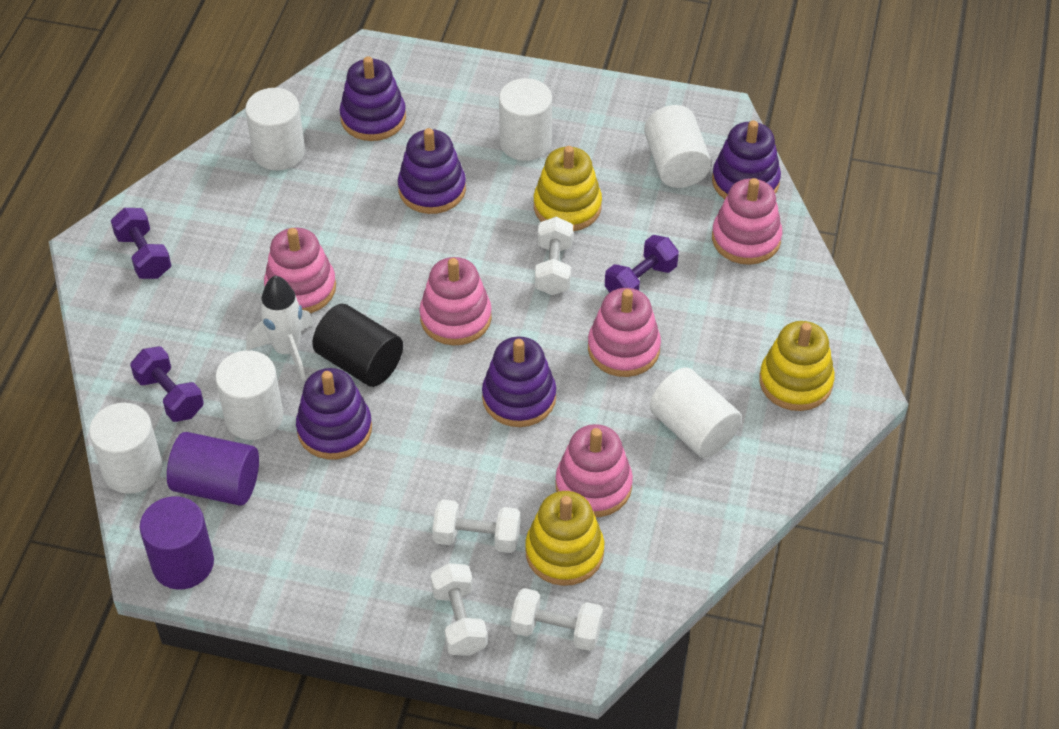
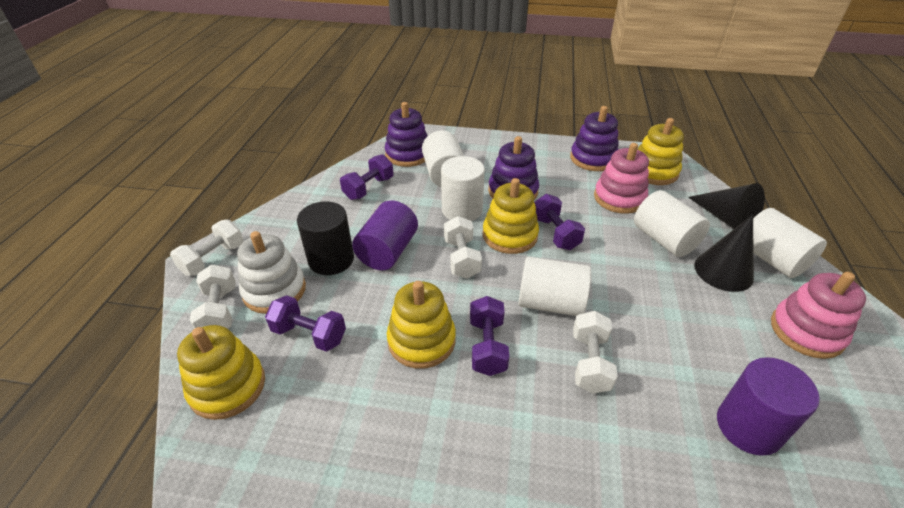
black cone: none = 0 -> [688,183,765,229] [694,215,754,292] = 2
pink stacking toy: [264,227,336,313] [419,257,492,345] [556,424,633,517] [588,288,661,377] [712,178,782,265] = 5 -> [594,143,649,214] [771,272,866,359] = 2
purple dumbbell: [111,208,171,279] [130,346,204,422] [605,235,679,292] = 3 -> [265,295,346,352] [340,154,394,200] [470,296,509,376] [534,194,585,250] = 4
purple stacking toy: [296,368,372,459] [340,57,406,141] [398,128,466,214] [482,336,556,427] [712,120,781,199] = 5 -> [385,102,428,167] [488,136,539,200] [570,106,619,171] = 3
white cylinder: [89,403,162,494] [215,350,283,440] [245,88,305,171] [499,78,552,161] [644,105,711,188] [649,367,742,458] = 6 -> [422,130,464,187] [441,156,485,221] [519,257,591,316] [634,190,710,257] [753,208,827,278] = 5
white rocket: [246,276,313,380] = 1 -> none = 0
white stacking toy: none = 0 -> [237,231,306,314] = 1
yellow stacking toy: [525,491,604,586] [534,146,602,231] [759,321,835,411] = 3 -> [177,325,265,420] [387,281,456,369] [483,178,539,254] [637,118,684,185] = 4

